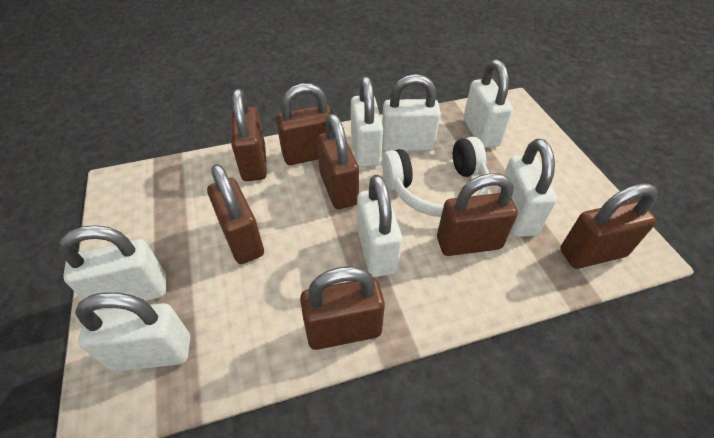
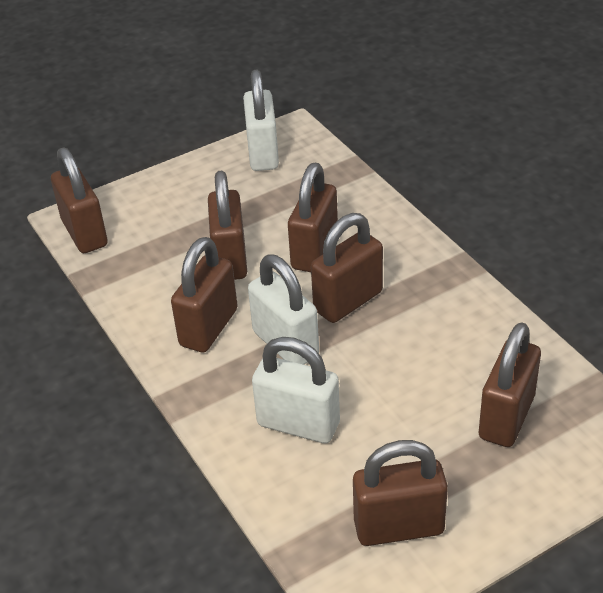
white headphones: [382,137,490,217] = 1 -> none = 0
white padlock: [59,225,166,311] [75,292,190,372] [351,77,383,167] [357,175,402,277] [382,74,441,151] [463,60,513,148] [498,139,557,237] = 7 -> [243,69,279,171] [248,255,319,365] [252,337,340,443] = 3

